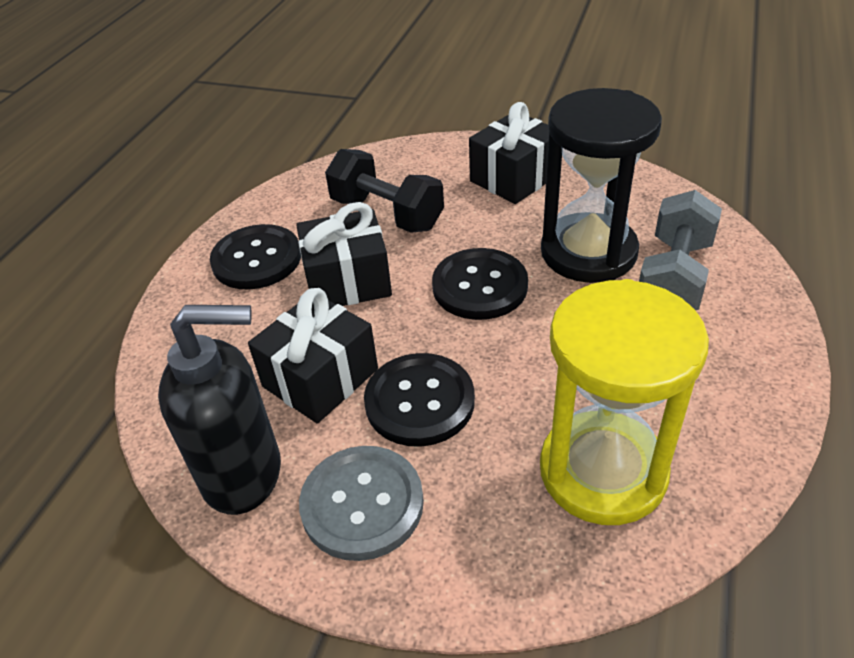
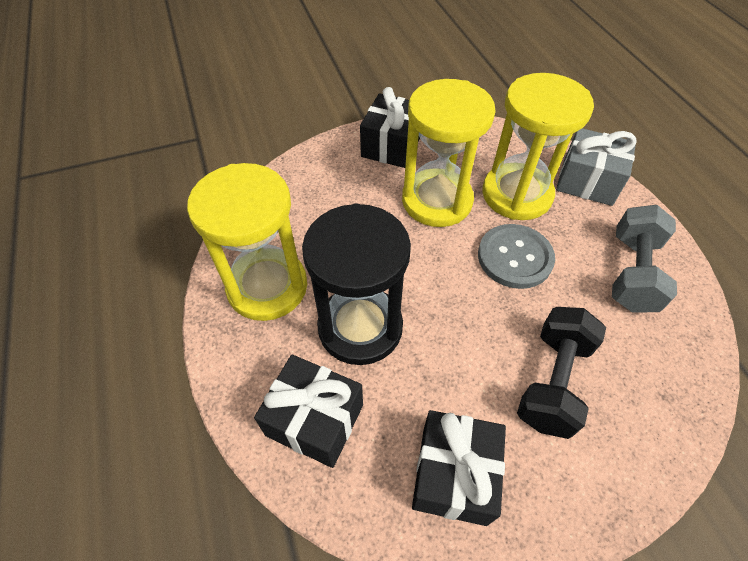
black button: [210,224,301,289] [364,353,475,447] [432,248,528,320] = 3 -> none = 0
black soap dispenser: [158,305,281,515] = 1 -> none = 0
grey gift: none = 0 -> [556,128,637,206] = 1
yellow hourglass: [540,279,709,525] = 1 -> [187,163,307,321] [402,79,496,227] [482,73,594,220] = 3

